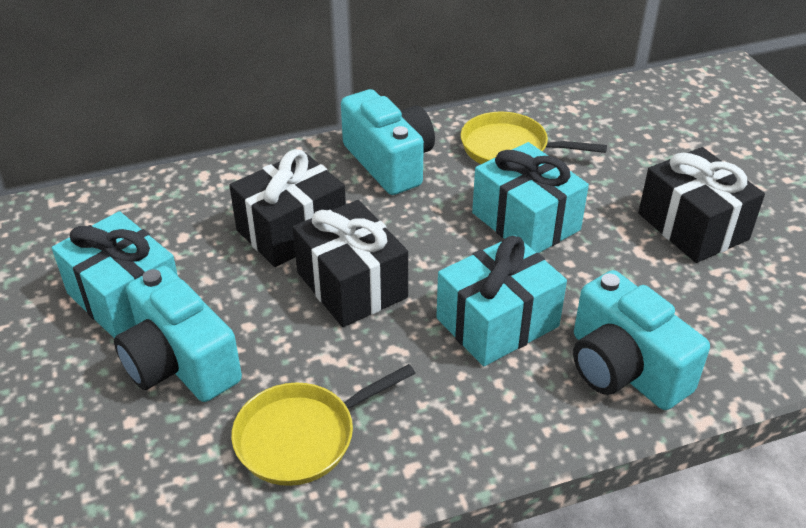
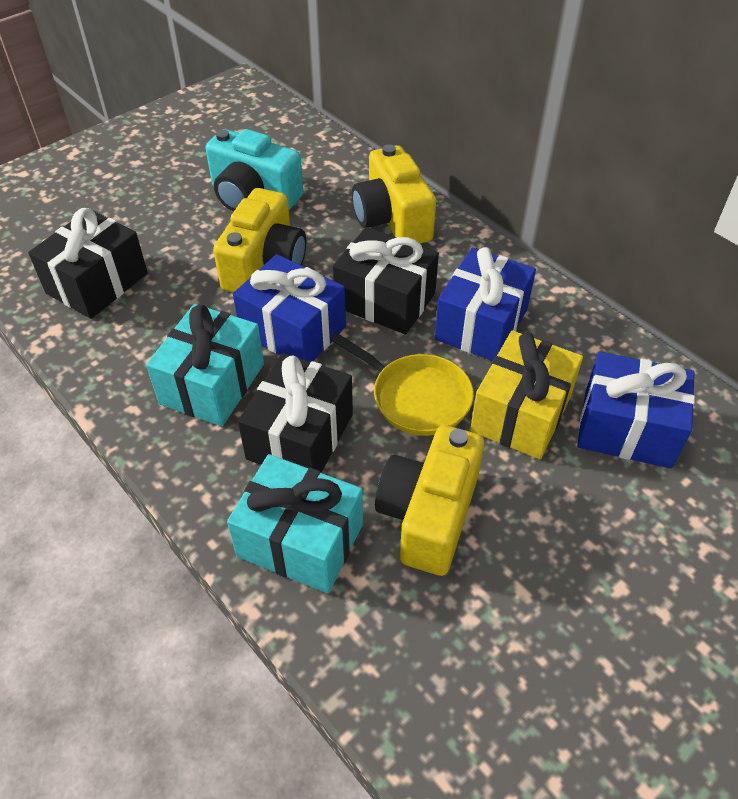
blue gift: none = 0 -> [233,254,346,362] [434,247,536,361] [577,352,695,468] = 3
turquoise camera: [114,266,242,402] [341,89,435,195] [573,270,710,410] = 3 -> [206,129,303,212] = 1
turquoise gift: [52,211,178,338] [436,235,567,366] [472,142,589,253] = 3 -> [146,304,264,426] [227,454,363,593] = 2
yellow camera: none = 0 -> [213,188,306,293] [352,144,436,243] [375,425,484,576] = 3
yellow gift: none = 0 -> [470,330,583,459] = 1
yellow pan: [231,364,416,486] [461,112,607,164] = 2 -> [330,332,474,436] = 1

